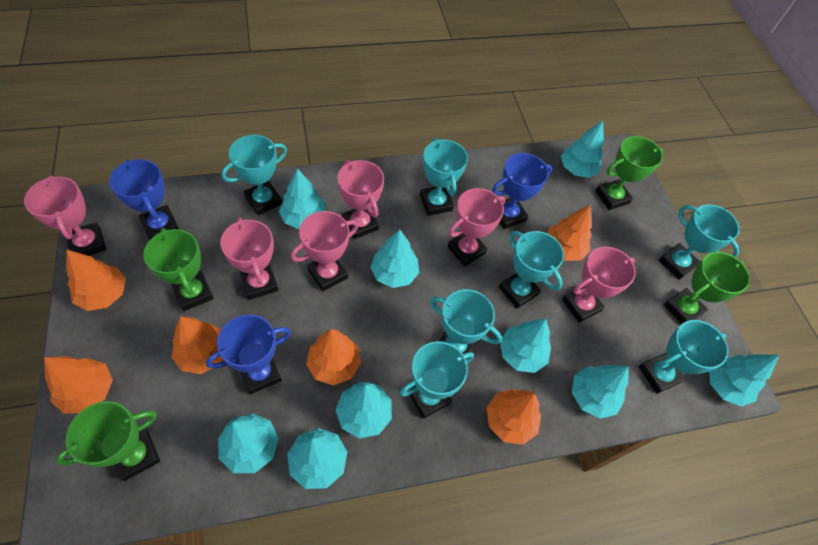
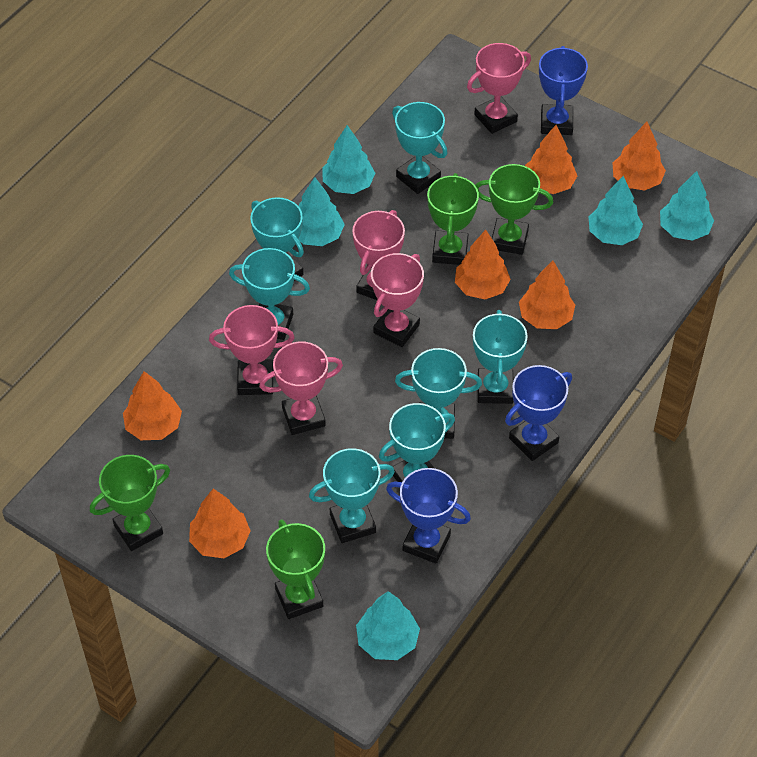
pink trophy: [24,175,106,256] [220,217,278,300] [290,211,358,291] [337,160,384,239] [448,188,505,266] [562,247,636,323] = 6 -> [209,305,295,395] [259,341,343,435] [352,210,405,300] [371,253,424,347] [467,43,531,134] = 5
turquoise tree: [218,413,279,473] [279,169,326,229] [287,428,347,489] [335,382,392,438] [371,230,419,288] [500,319,551,373] [561,121,604,178] [572,365,628,419] [709,354,779,407] = 9 -> [298,177,345,246] [322,125,375,194] [356,591,420,660] [588,176,643,245] [660,171,714,241] = 5

